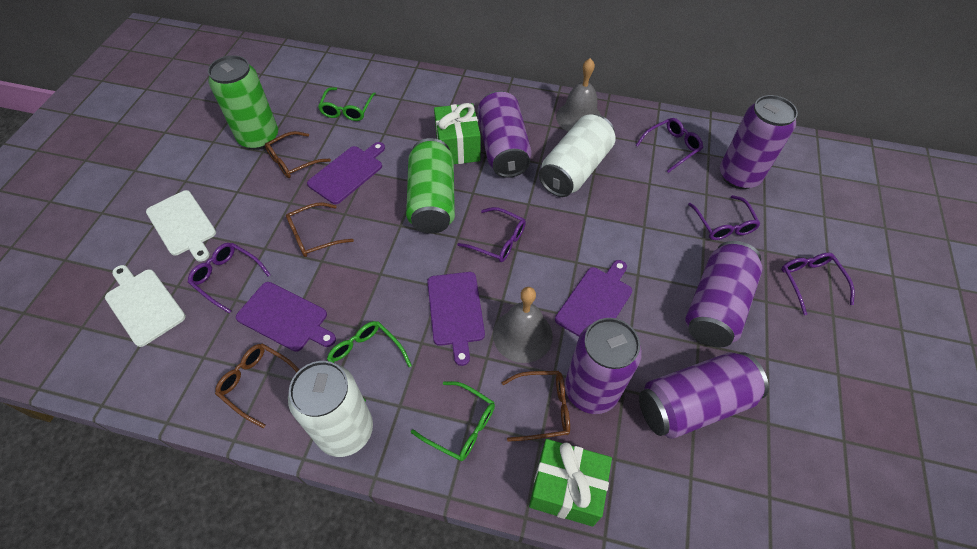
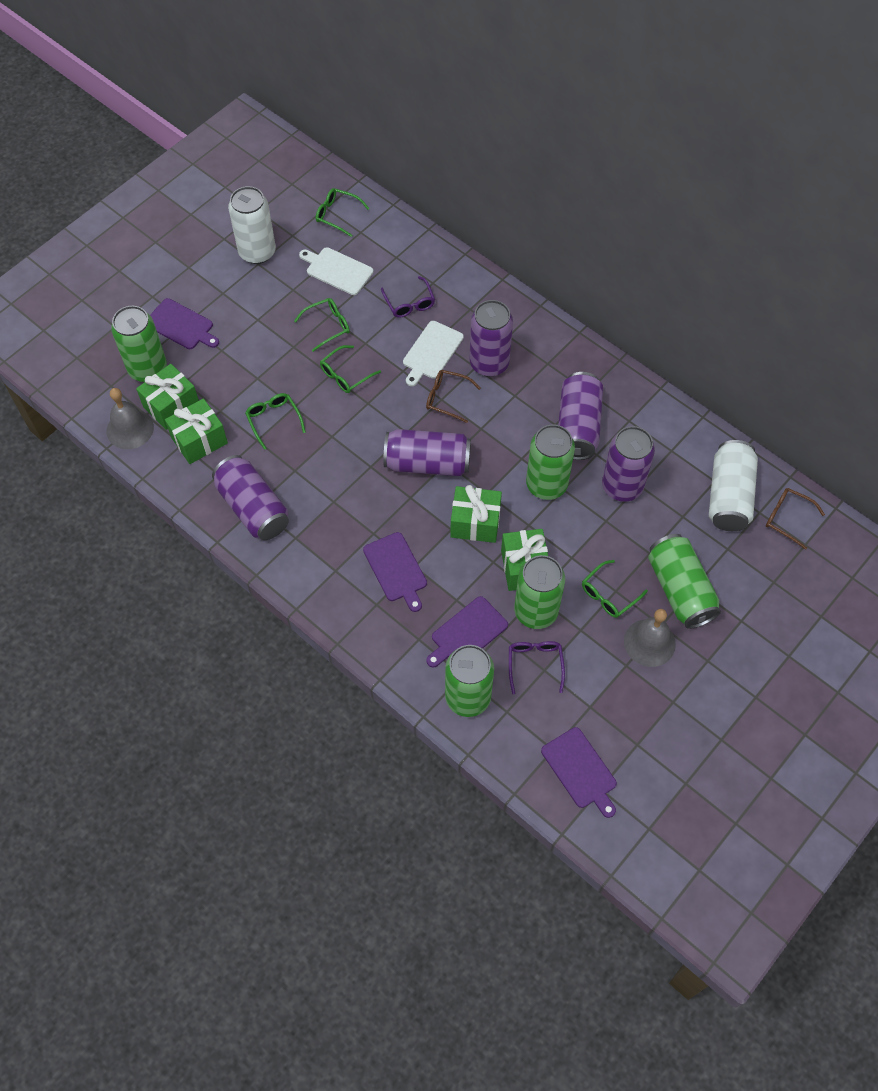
brown glasses: [215,344,299,428] [265,131,331,178] [286,202,354,257] [501,371,570,442] = 4 -> [426,370,481,423] [766,488,825,550] = 2
green can: [208,55,278,150] [406,138,455,234] = 2 -> [111,306,167,382] [445,645,494,717] [514,555,565,629] [526,424,575,500] [648,534,721,629] = 5
green gift: [434,103,480,164] [529,439,612,527] = 2 -> [136,364,199,430] [165,398,228,464] [450,485,502,543] [501,529,548,591] = 4
green glasses: [318,87,376,121] [327,321,412,402] [411,381,495,461] = 3 -> [245,393,306,450] [294,298,350,352] [315,188,369,237] [320,345,381,393] [582,560,648,618] = 5
purple glasses: [188,243,271,314] [457,207,526,262] [636,118,703,173] [688,195,760,240] [781,253,855,315] = 5 -> [381,276,435,318] [509,641,565,694] = 2

